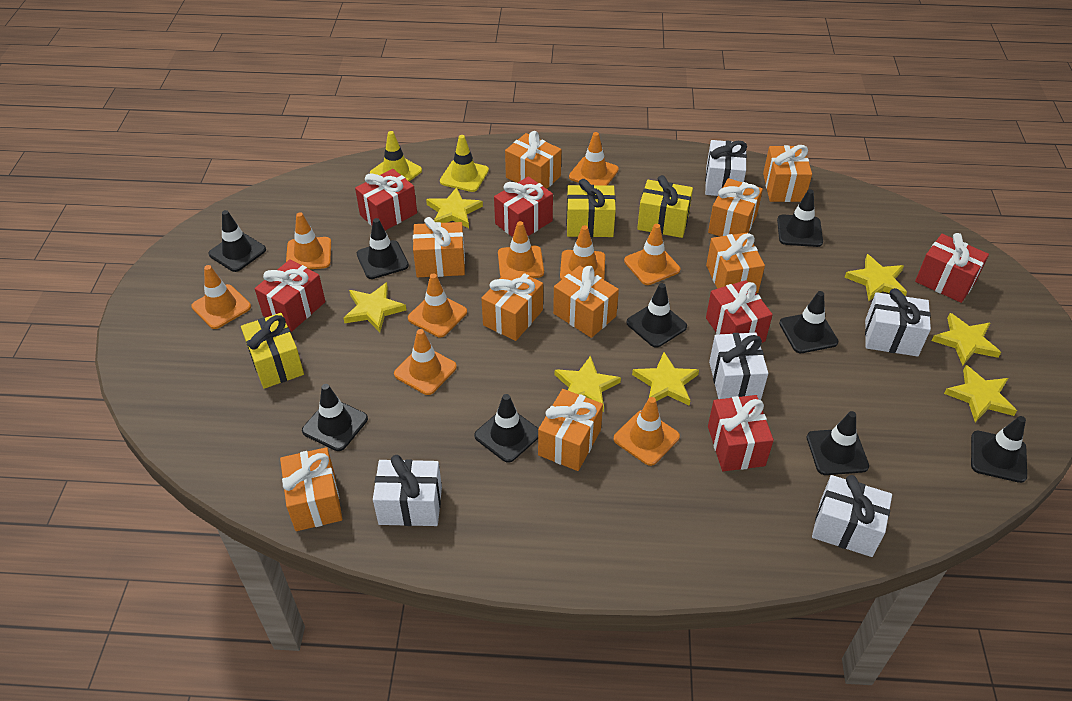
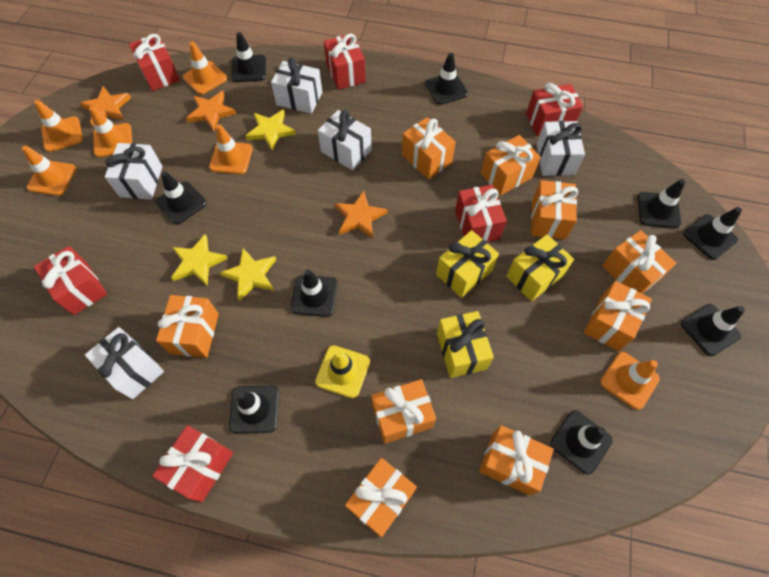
orange star: none = 0 -> [80,86,131,127] [186,91,236,131] [334,191,388,238] = 3
orange traffic cone: [191,265,251,329] [286,212,331,269] [394,329,457,395] [408,273,467,337] [498,221,544,278] [560,225,605,280] [569,132,619,186] [613,397,680,466] [624,224,680,285] = 9 -> [22,145,76,196] [34,100,83,152] [89,106,132,157] [183,42,227,95] [209,124,253,174] [600,352,660,410] = 6
yellow star: [343,282,406,332] [426,187,483,228] [555,356,621,412] [632,352,699,406] [844,254,907,301] [931,313,1001,365] [944,365,1017,422] = 7 -> [171,235,228,286] [220,248,276,301] [245,109,296,151] = 3
yellow traffic cone: [370,131,422,181] [440,135,489,192] = 2 -> [315,345,370,398] = 1

